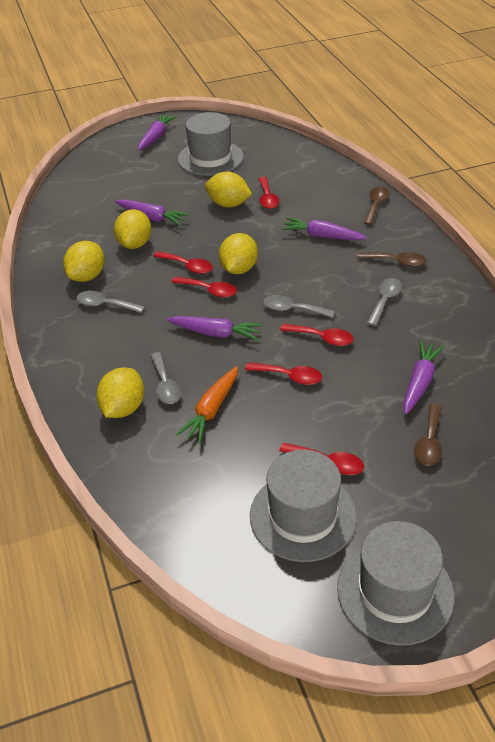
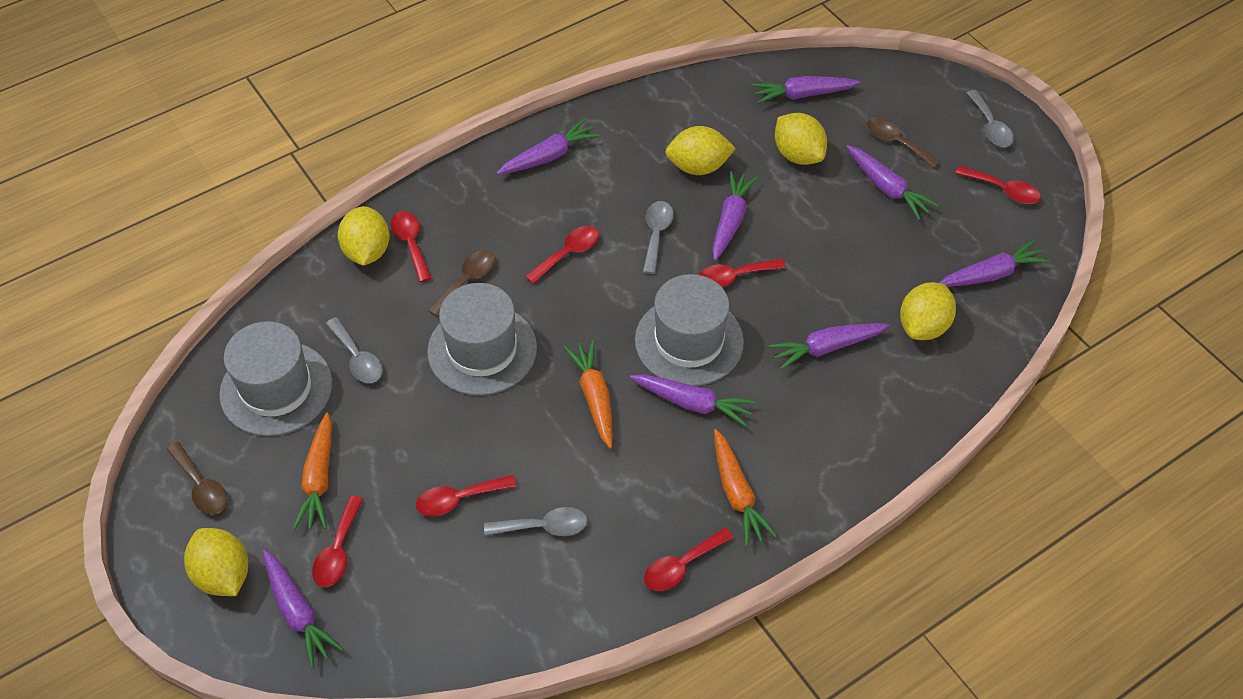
orange carrot: [176,366,238,443] = 1 -> [293,413,332,529] [564,340,613,449] [714,429,777,546] = 3
purple carrot: [115,199,190,226] [138,114,176,151] [166,316,263,340] [281,217,367,240] [403,340,445,414] = 5 -> [263,550,343,668] [497,119,600,175] [630,374,755,426] [712,171,758,261] [752,76,860,104] [769,323,889,370] [847,145,938,220] [939,240,1050,287] = 8
red spoon: [153,251,213,274] [172,277,237,298] [245,363,322,385] [259,177,279,209] [279,443,364,475] [280,324,354,346] = 6 -> [312,496,363,587] [391,211,432,282] [416,475,517,516] [525,226,599,284] [644,527,734,591] [699,259,786,287] [955,166,1041,204] = 7

